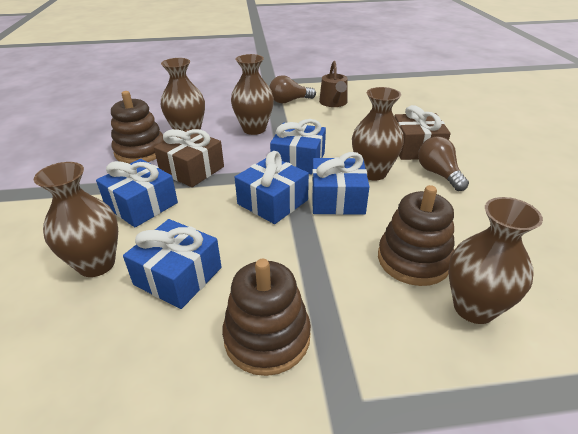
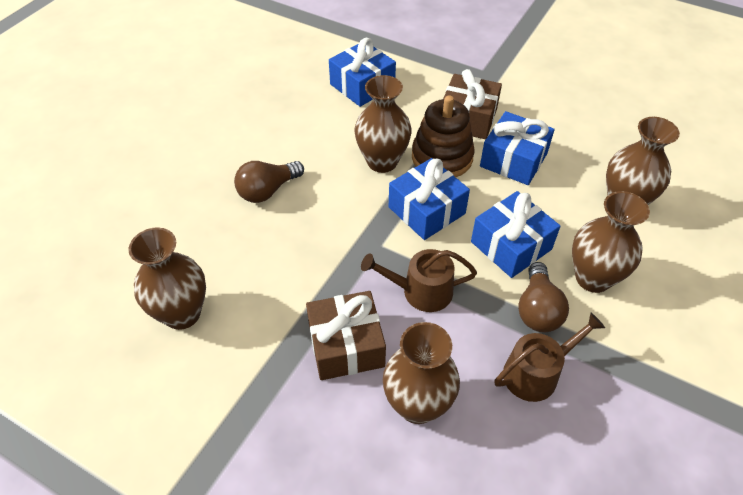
blue gift: [96,159,178,227] [123,219,222,309] [235,151,309,224] [270,119,326,175] [312,152,369,215] = 5 -> [329,38,396,107] [389,158,470,240] [471,191,561,278] [480,111,555,185] = 4
brown stacking toy: [111,91,164,164] [222,259,311,376] [378,185,454,286] = 3 -> [412,96,475,177] = 1
brown watering can: [319,61,348,107] = 1 -> [361,249,477,312] [494,313,605,402] = 2

